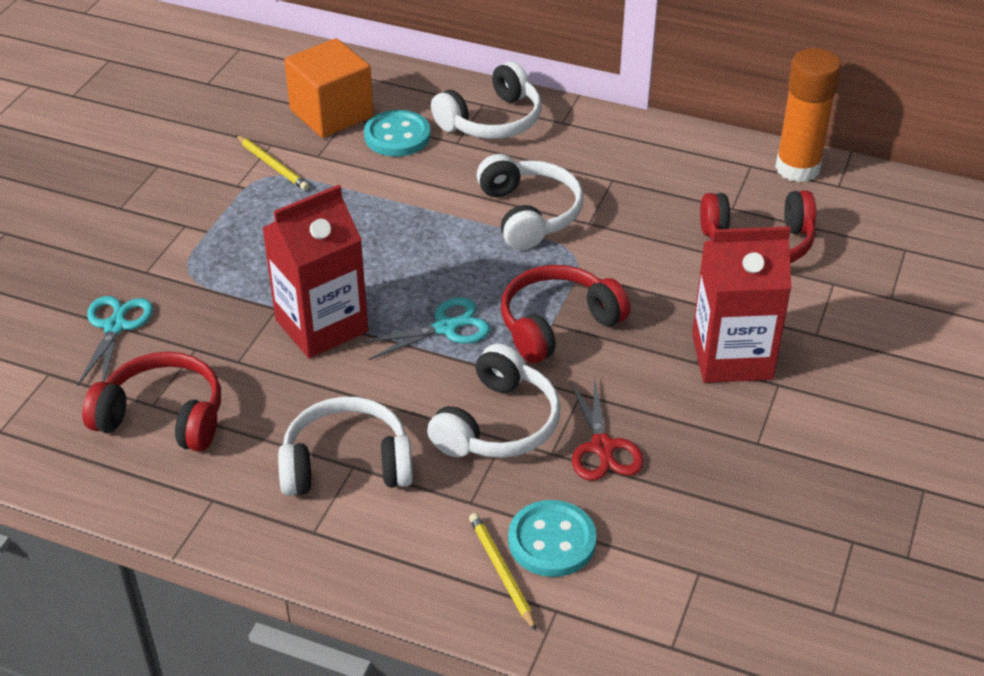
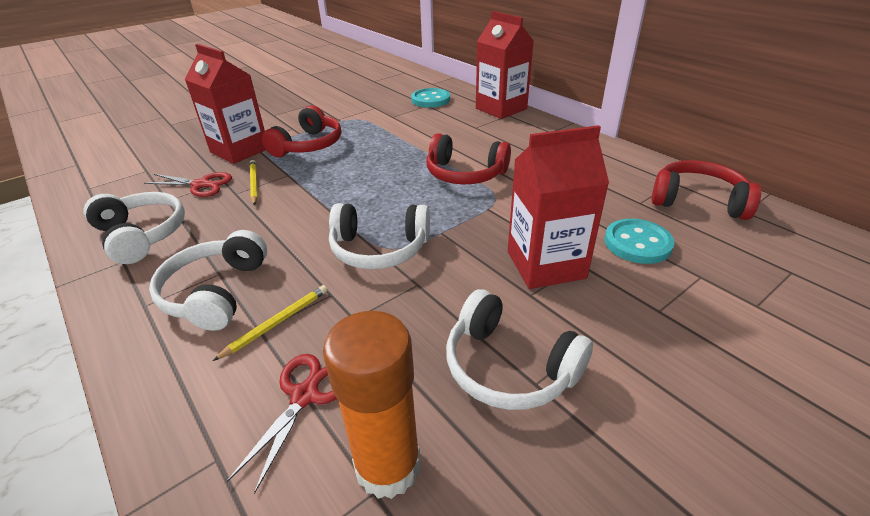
orange cube: [284,38,374,138] = 1 -> none = 0
red carton: [262,185,368,358] [692,226,791,383] = 2 -> [185,44,266,164] [476,11,533,119] [508,125,609,289] = 3
red scissors: [570,376,644,481] = 1 -> [144,172,232,197] [227,354,337,494] = 2
turquoise scissors: [77,296,153,386] [360,297,490,360] = 2 -> none = 0

